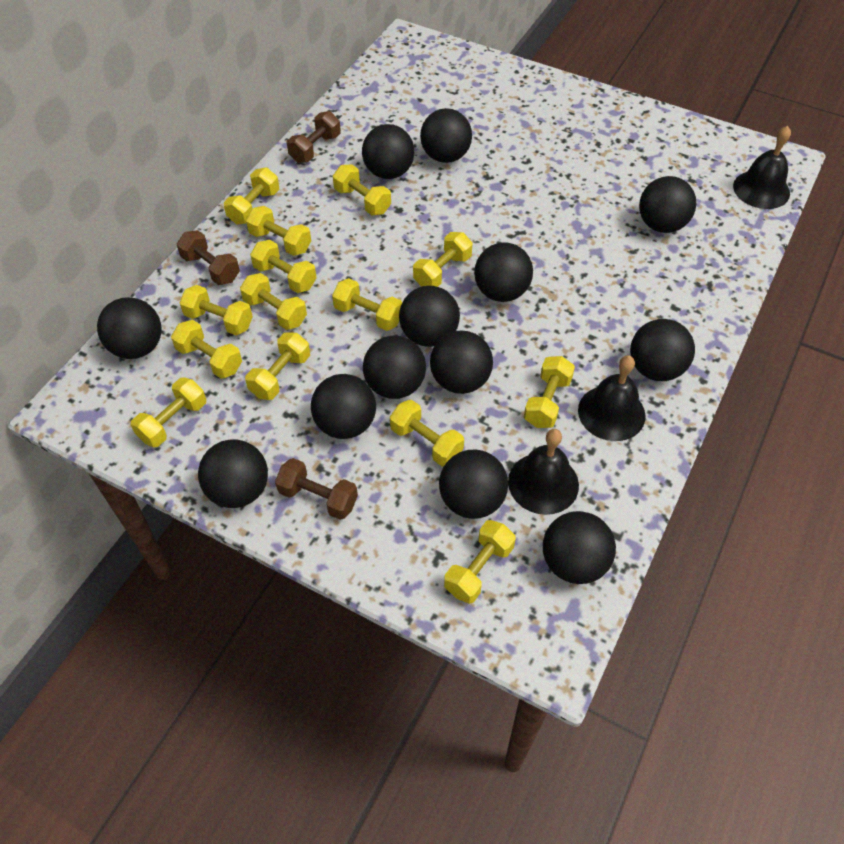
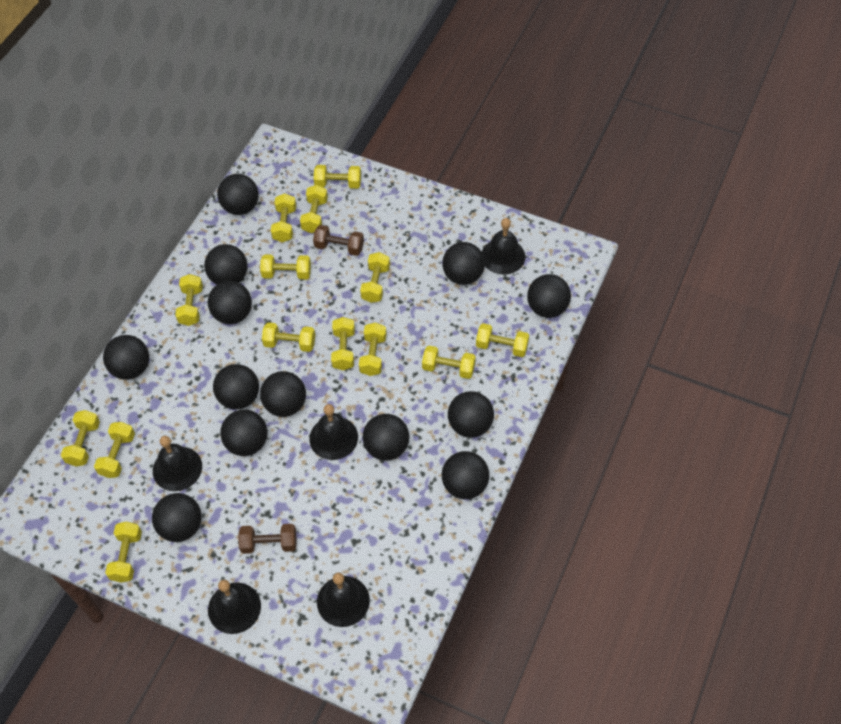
black bell: [508,429,579,515] [578,356,646,441] [733,126,791,209] = 3 -> [153,436,202,491] [208,580,261,634] [309,404,358,460] [317,572,370,627] [482,218,526,275] = 5
brown dumbbell: [177,230,240,285] [275,458,358,520] [287,111,341,163] = 3 -> [238,524,297,554] [313,225,364,256] = 2

